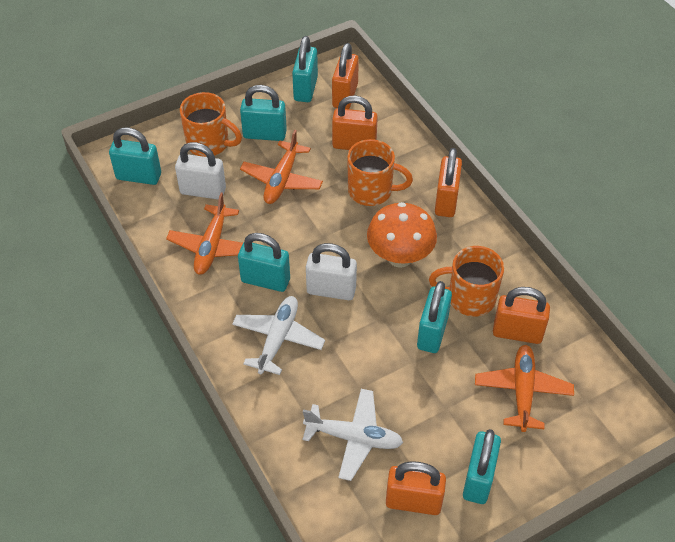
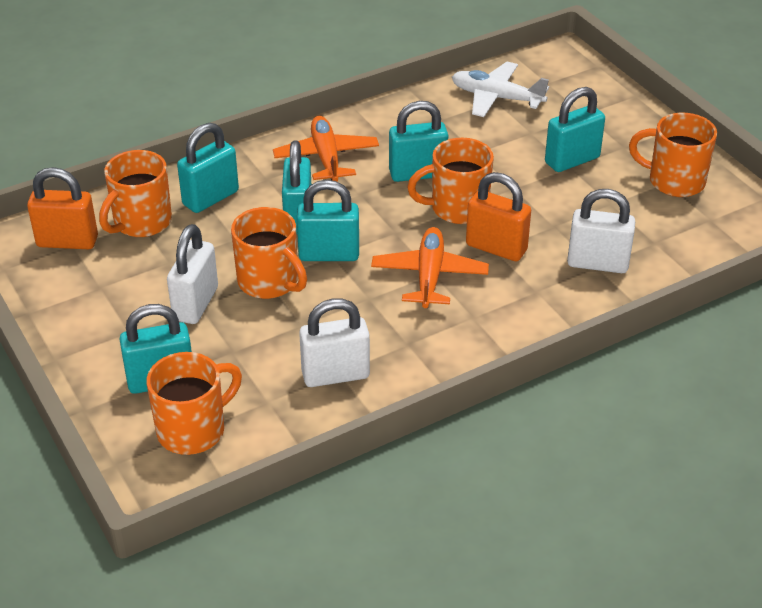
orange mug: [180,92,242,157] [347,139,413,206] [429,246,504,317] = 3 -> [99,150,172,237] [146,352,242,455] [231,207,307,299] [407,138,494,224] [629,113,717,197] = 5
orange mushroom: [367,202,437,268] = 1 -> none = 0
orange padlock: [332,43,359,109] [332,95,378,150] [386,461,446,515] [435,148,462,217] [493,287,550,344] = 5 -> [27,167,98,249] [466,172,531,261] = 2
orange plane: [166,193,243,275] [240,130,323,204] [475,345,574,432] = 3 -> [273,116,379,182] [371,227,489,308] = 2
white padlock: [175,142,226,200] [306,243,357,300] = 2 -> [167,224,218,324] [299,298,370,387] [567,189,635,273] = 3
white plane: [232,296,325,375] [302,389,403,481] = 2 -> [452,62,549,117] = 1

